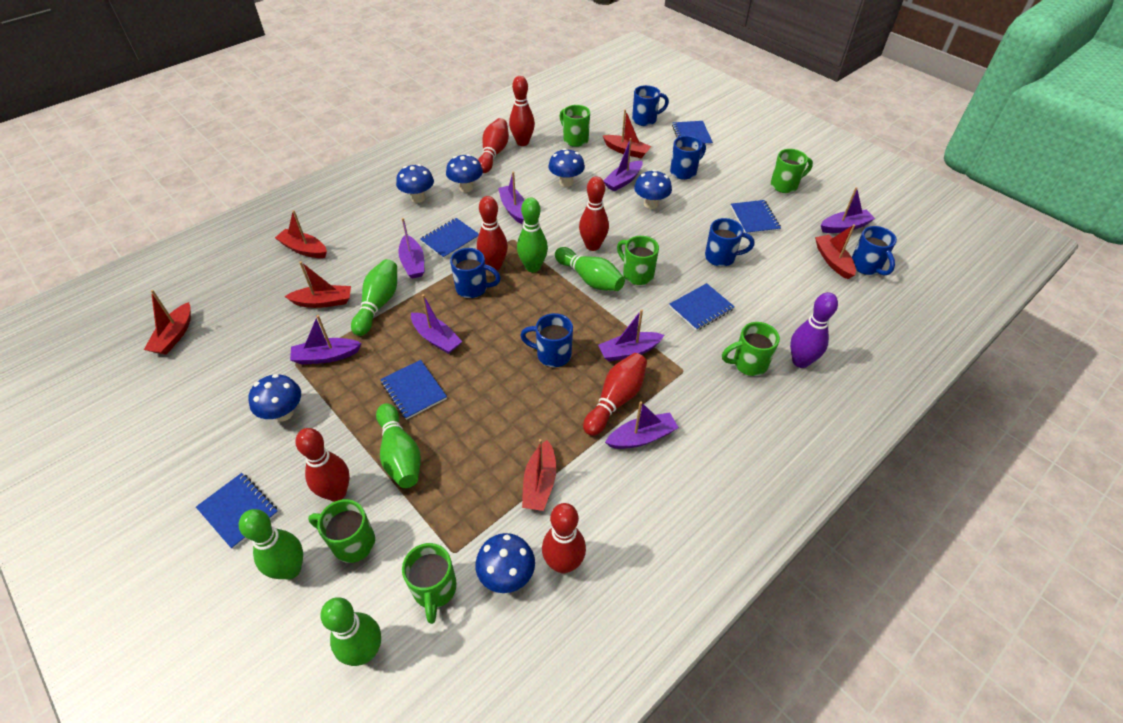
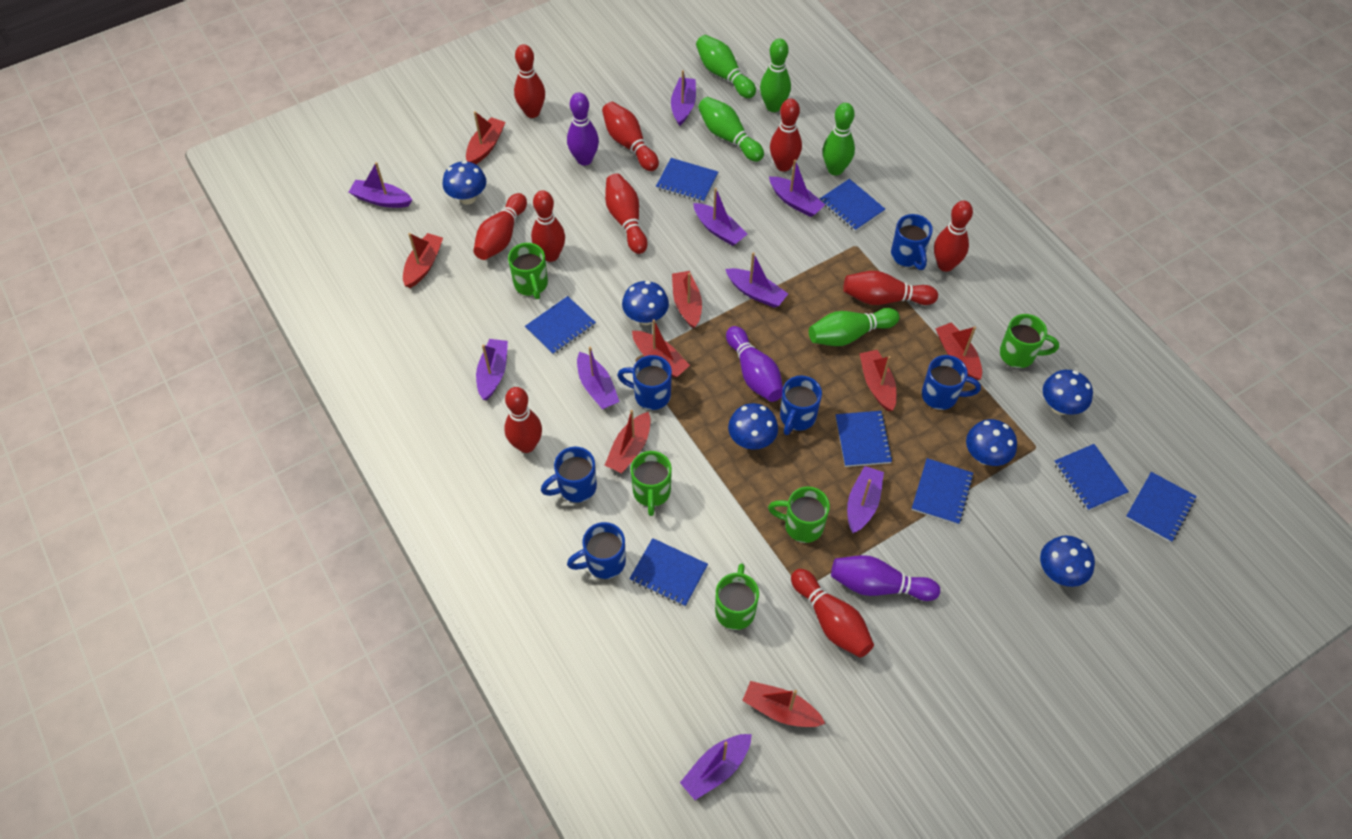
blue notebook: [196,473,278,549] [380,360,447,420] [420,218,479,259] [669,283,735,331] [672,121,713,145] [731,200,781,234] = 6 -> [525,296,596,355] [629,538,708,607] [656,158,718,203] [820,179,885,231] [836,411,893,467] [912,458,974,525] [1054,444,1129,511] [1126,472,1196,543] = 8
green bowling pin: [239,509,303,579] [320,597,381,666] [351,259,397,336] [376,403,421,488] [517,197,548,272] [555,247,625,291] = 6 -> [696,35,756,98] [698,97,764,162] [760,39,791,112] [809,308,899,346] [822,103,855,176] = 5
green mug: [308,499,375,563] [402,543,457,624] [560,105,590,147] [617,236,659,285] [722,322,780,376] [771,149,813,193] = 6 -> [508,243,548,299] [631,451,672,516] [715,563,759,630] [768,486,830,543] [999,314,1059,368] = 5
purple boat: [290,315,362,364] [398,218,425,279] [411,294,462,354] [498,171,524,224] [598,309,664,361] [603,138,643,192] [605,401,679,449] [821,187,875,233] = 8 -> [349,162,412,208] [476,339,508,400] [577,347,620,409] [671,70,696,126] [680,734,752,800] [693,188,747,246] [725,252,788,308] [769,160,825,217] [847,466,884,533] = 9
purple bowling pin: [790,292,838,368] = 1 -> [567,93,599,166] [726,326,783,402] [831,555,940,601] = 3
red boat: [144,290,191,355] [275,210,327,258] [284,261,351,308] [522,439,556,511] [602,109,652,158] [815,224,856,279] = 6 -> [403,233,443,288] [466,111,506,164] [605,410,651,473] [632,319,690,378] [672,271,702,329] [742,681,826,727] [859,350,897,411] [935,322,982,380] = 8
red bowling pin: [295,428,350,501] [477,196,508,270] [478,118,509,173] [509,76,535,146] [542,503,586,573] [579,176,609,251] [583,353,647,436] = 7 -> [473,193,527,260] [504,387,542,453] [514,44,545,118] [531,190,565,262] [602,102,659,171] [605,173,647,254] [770,99,802,172] [791,569,874,658] [843,271,938,305] [934,201,973,272] = 10

